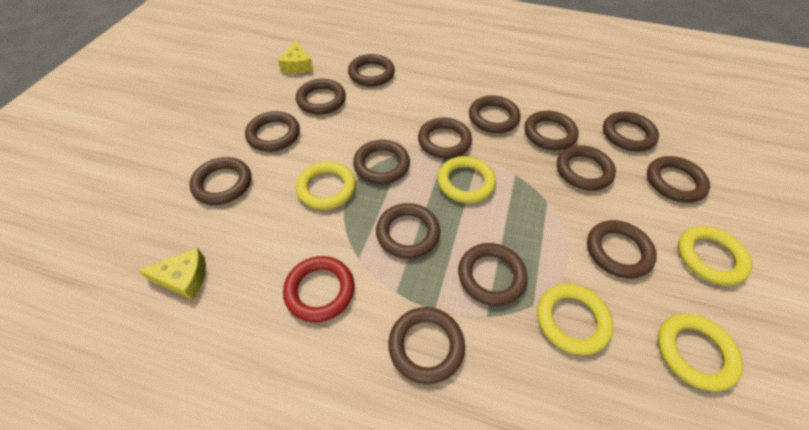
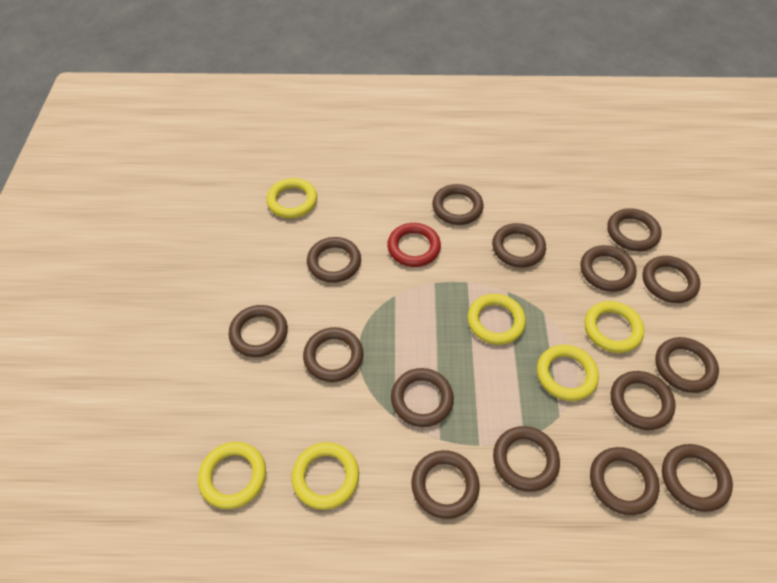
yellow cheese: [138,248,206,300] [278,41,313,73] = 2 -> none = 0
yellow ring: [296,162,356,210] [437,156,496,203] [537,284,613,355] [658,314,743,391] [678,226,752,286] = 5 -> [198,442,266,509] [266,178,317,218] [292,442,359,510] [467,294,526,345] [537,345,599,401] [584,301,644,353] = 6

